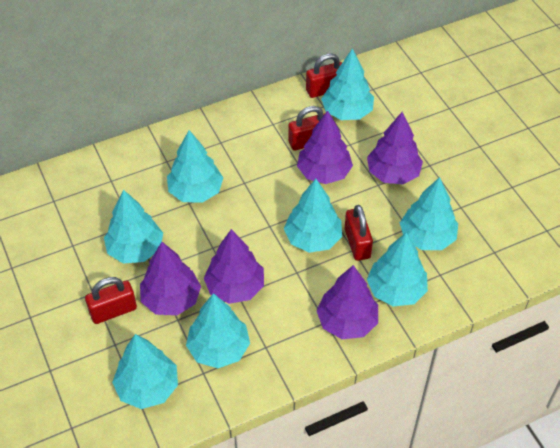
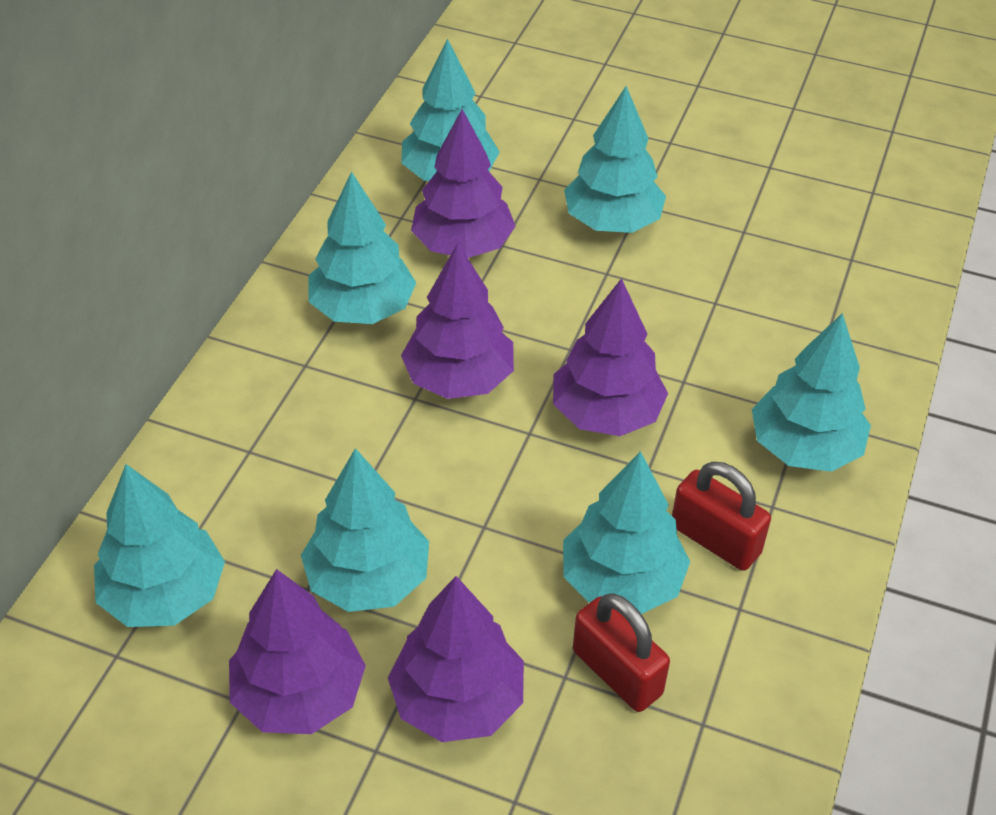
red padlock: [85,277,137,324] [288,106,325,151] [306,53,342,98] [345,205,373,261] = 4 -> [573,593,670,712] [672,462,771,571] = 2
turquoise tree: [104,190,163,264] [112,334,178,409] [167,130,223,203] [186,293,250,368] [284,179,342,253] [321,49,374,120] [367,232,428,307] [400,177,458,250] = 8 -> [94,464,225,627] [301,448,429,612] [308,171,416,324] [401,39,500,181] [563,451,690,614] [564,86,666,233] [752,313,871,472] = 7

